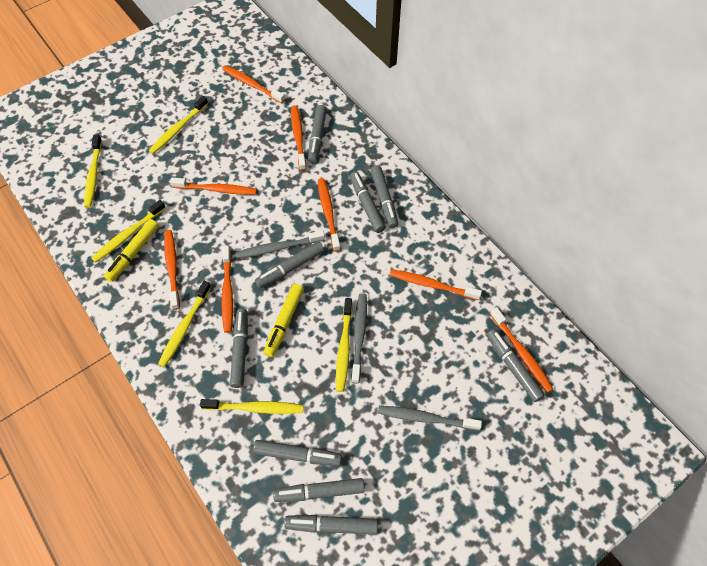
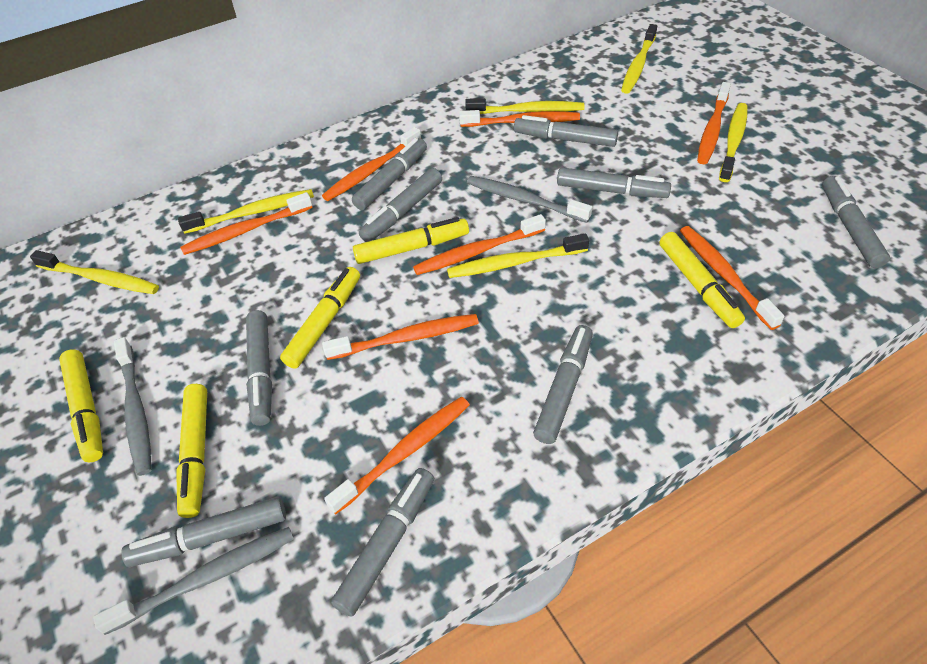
yellow marker: [104,219,159,282] [263,284,304,357] = 2 -> [59,349,103,462] [176,384,207,518] [280,267,360,369] [353,217,469,264] [659,232,745,328] = 5

